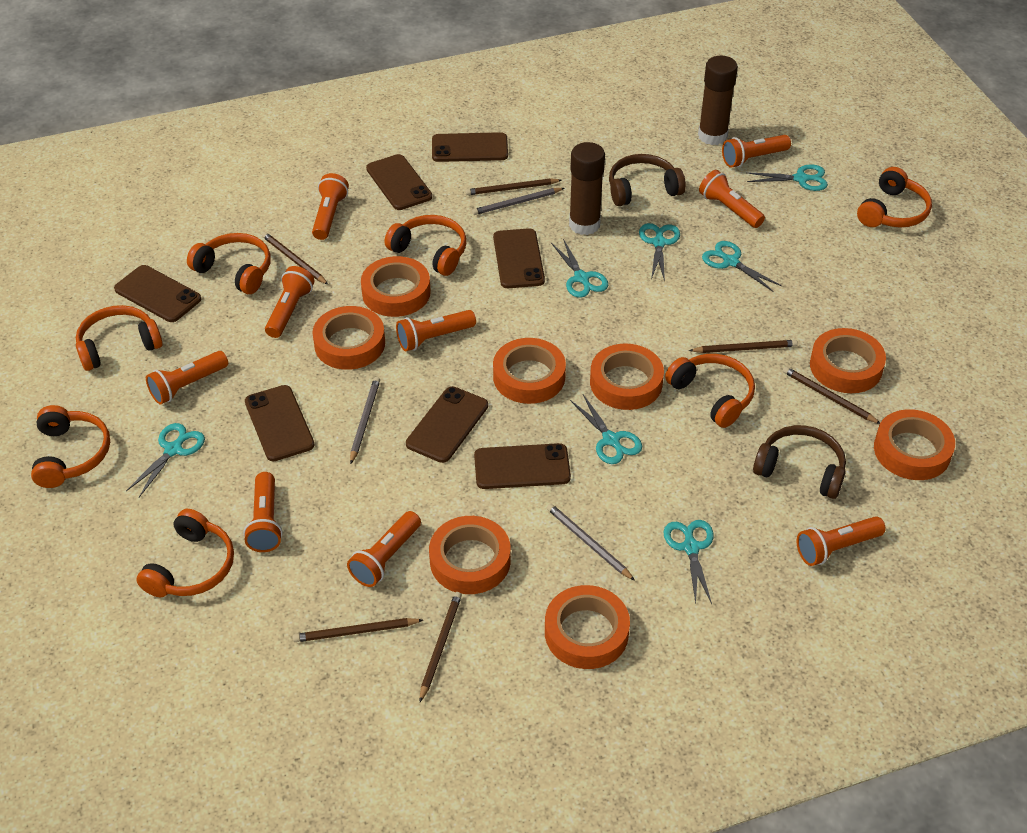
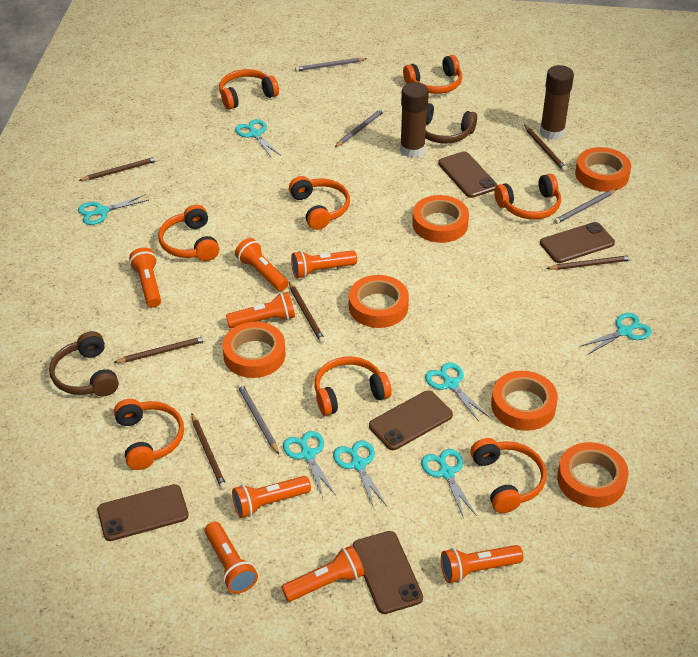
brown phone: [114,265,201,322] [245,385,315,461] [366,154,432,210] [406,386,488,463] [432,132,508,162] [474,443,571,489] [493,228,545,288] = 7 -> [97,484,189,541] [352,531,423,614] [369,390,453,450] [438,151,497,198] [540,222,615,263] = 5
grey pencil: [350,377,380,464] [472,188,564,215] [547,504,635,581] = 3 -> [238,383,279,454] [295,58,367,72] [335,108,385,147] [554,189,617,224] = 4
orange flashlight: [146,351,228,405] [243,472,283,552] [265,266,314,338] [312,173,349,240] [347,511,421,587] [396,310,476,351] [699,170,765,228] [722,135,791,168] [796,516,886,566] = 9 -> [129,247,161,308] [205,522,258,594] [226,292,295,328] [232,476,311,518] [235,238,288,291] [281,546,364,602] [291,250,357,278] [441,545,523,583] = 8
orange headphones: [31,405,110,488] [76,305,163,371] [137,509,234,597] [187,233,271,294] [384,215,466,276] [665,354,755,428] [857,167,932,227] = 7 -> [114,399,184,470] [158,205,219,261] [219,69,279,110] [289,176,350,230] [314,356,392,416] [403,55,462,94] [470,438,546,513] [494,174,561,219] = 8
orange tape: [312,306,385,370] [361,256,431,317] [429,516,511,594] [493,338,566,404] [545,585,630,669] [590,344,664,410] [810,328,886,393] [874,409,955,480] = 8 -> [223,321,286,378] [349,275,409,328] [412,195,469,243] [491,371,558,431] [557,442,629,508] [575,147,631,192] = 6

